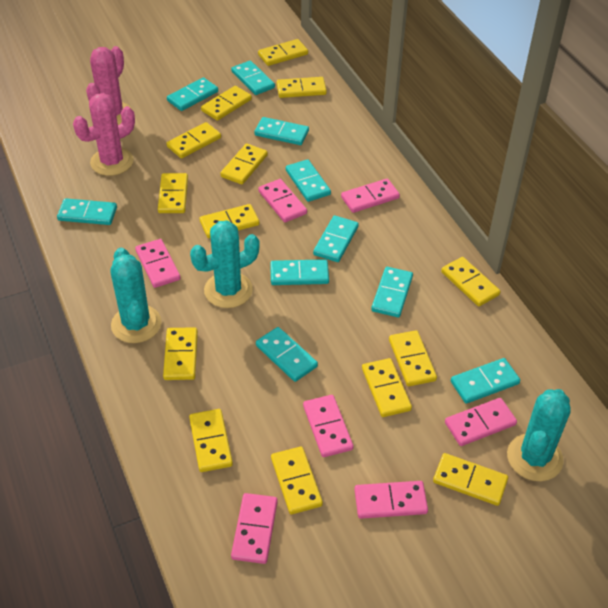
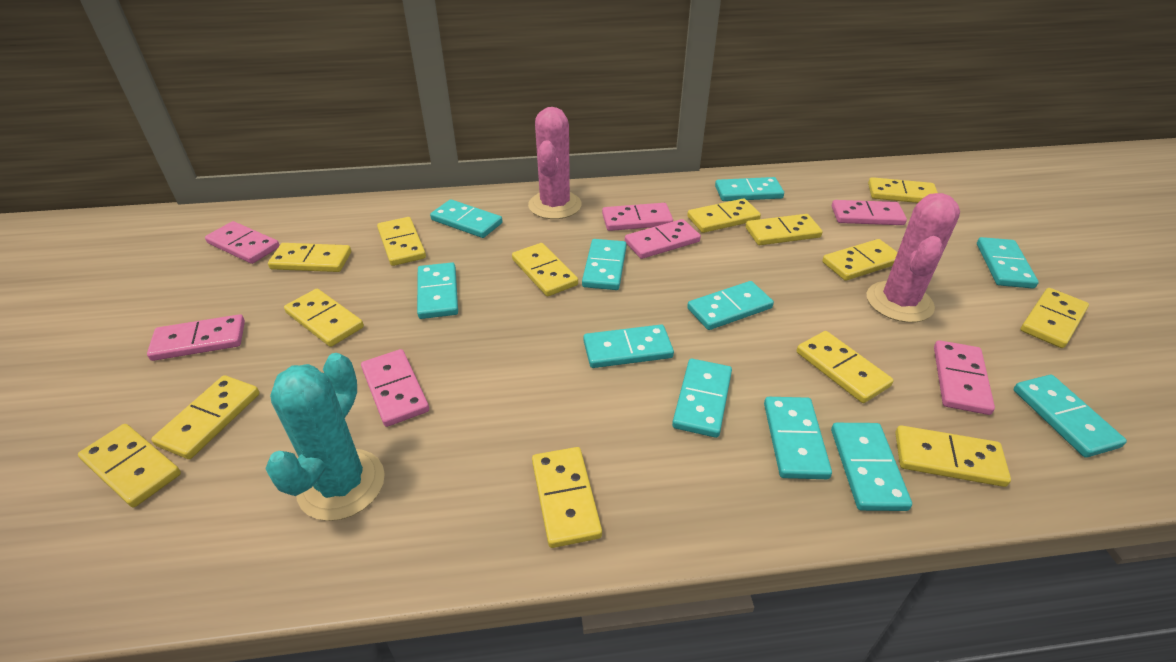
turquoise cactus: [110,248,162,343] [190,220,260,308] [507,389,571,481] = 3 -> [265,353,385,521] = 1
turquoise domino: [57,198,117,225] [167,77,218,111] [231,61,275,95] [254,117,309,145] [256,327,318,382] [270,259,329,285] [286,159,331,202] [313,215,359,262] [371,267,413,317] [451,358,520,404] = 10 -> [417,262,458,319] [430,199,503,238] [582,239,627,290] [583,325,674,368] [672,359,732,438] [687,281,774,330] [715,177,784,201] [764,397,832,479] [831,423,912,511] [977,237,1039,289] [1014,375,1127,458] = 11

